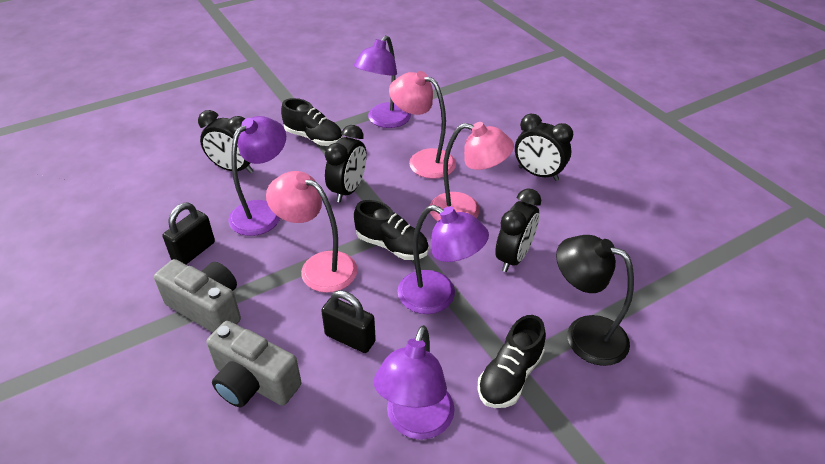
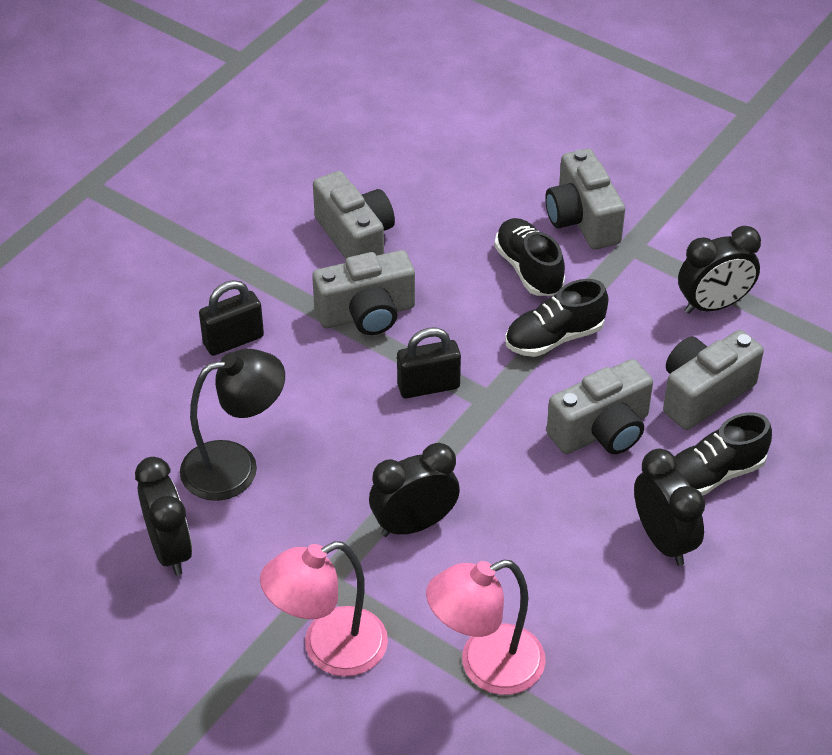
grey camera: [154,259,241,333] [206,321,301,407] = 2 -> [312,250,415,335] [313,171,395,259] [545,149,625,250] [547,359,653,454] [663,330,764,430] = 5
pink lamp: [266,171,357,293] [389,71,456,179] [430,122,514,222] = 3 -> [260,541,388,676] [426,560,546,695] = 2
purple lamp: [228,116,286,236] [354,35,411,128] [374,325,455,440] [398,205,489,314] = 4 -> none = 0

